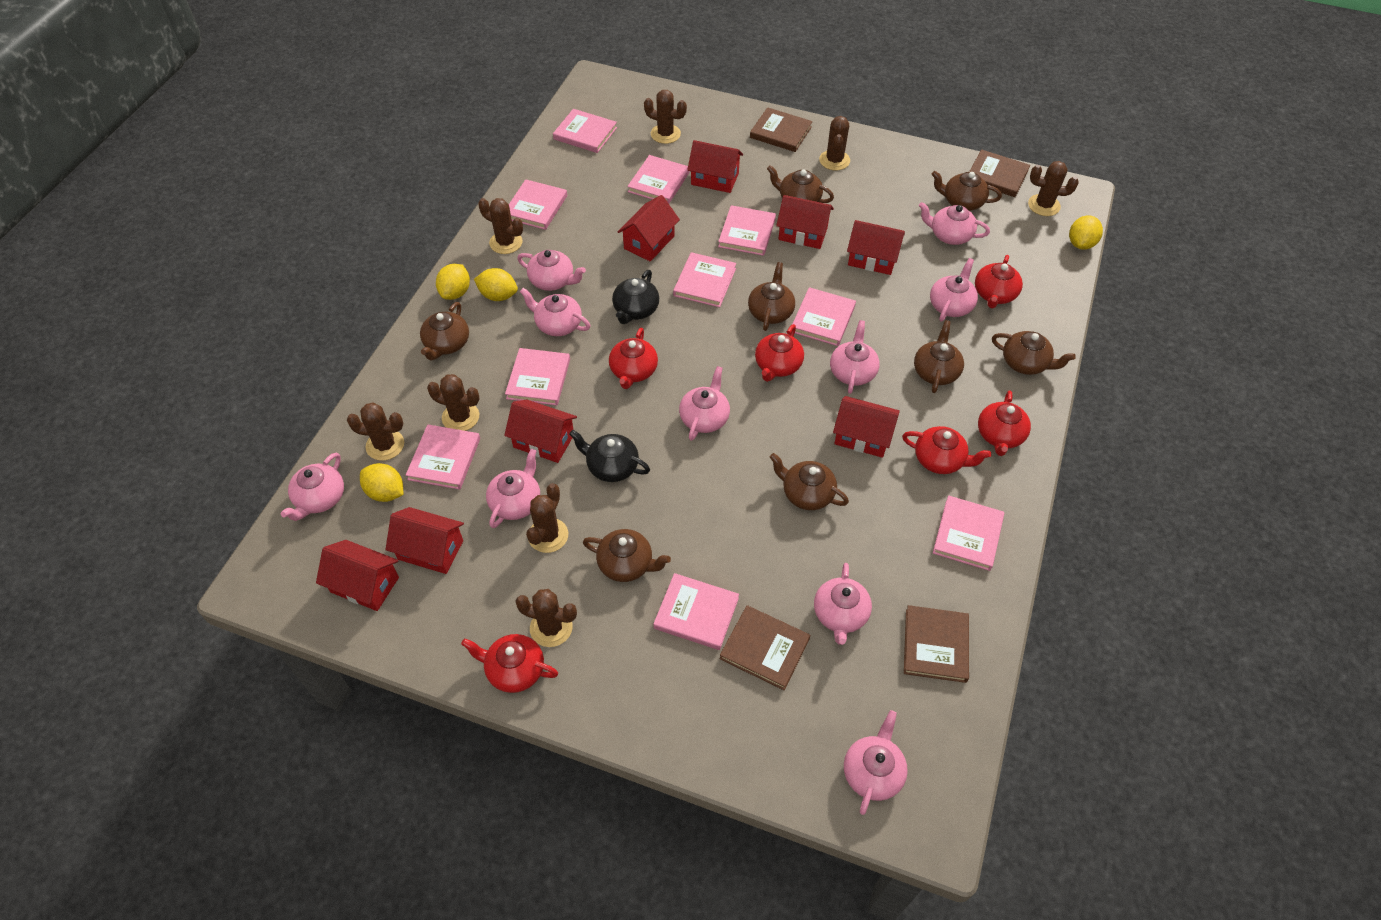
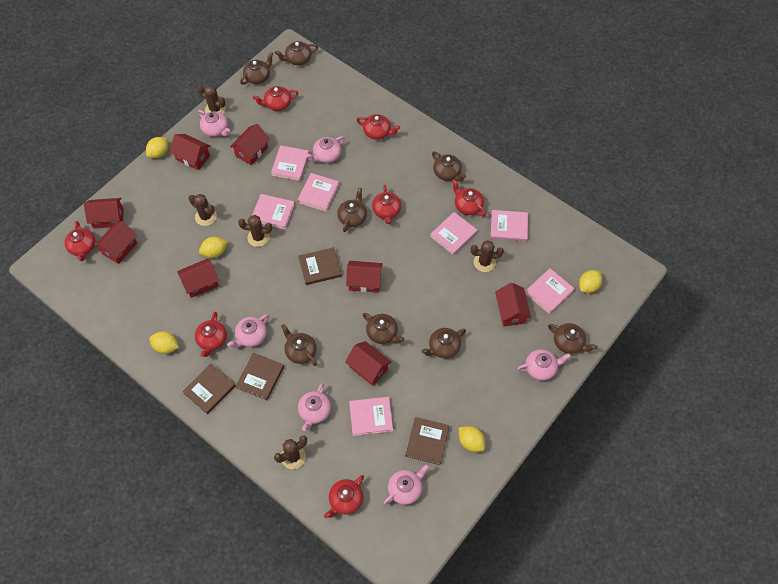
black teapot: [569,430,650,482] [612,270,659,324] = 2 -> none = 0
brown cactus: [347,403,404,461] [427,374,480,431] [478,198,523,254] [515,589,577,647] [526,483,568,553] [644,90,687,144] [819,116,850,170] [1028,161,1079,216] = 8 -> [189,194,217,226] [197,85,225,114] [238,215,272,247] [274,435,307,469] [471,240,504,272] = 5
pink book: [406,424,480,490] [505,348,570,405] [509,179,567,230] [553,109,617,153] [627,155,690,203] [653,573,739,650] [673,252,736,307] [718,205,776,256] [792,287,856,346] [933,495,1004,571] = 10 -> [252,194,295,229] [271,145,309,181] [297,173,339,212] [349,397,393,436] [430,212,477,255] [491,210,528,242] [525,268,575,314] = 7
pink teapot: [281,453,344,521] [486,449,540,528] [517,250,586,291] [520,288,590,336] [679,366,730,441] [814,563,872,645] [830,320,880,394] [844,710,908,815] [919,202,990,245] [930,258,978,321] = 10 -> [198,110,230,137] [227,314,270,348] [298,383,331,431] [306,136,345,163] [384,464,429,505] [517,349,571,381] = 6
red teapot: [461,634,558,693] [609,328,658,389] [755,324,804,382] [902,426,991,474] [975,255,1023,308] [978,390,1031,456] = 6 -> [64,221,96,261] [195,312,227,357] [253,86,299,111] [324,475,364,519] [357,114,400,140] [372,185,401,224] [452,179,486,217] = 7
yellow lemon: [360,463,403,502] [436,264,470,300] [474,268,518,301] [1069,215,1103,250] = 4 -> [146,137,168,158] [149,331,179,354] [199,237,228,258] [459,426,485,452] [579,270,602,293] = 5

